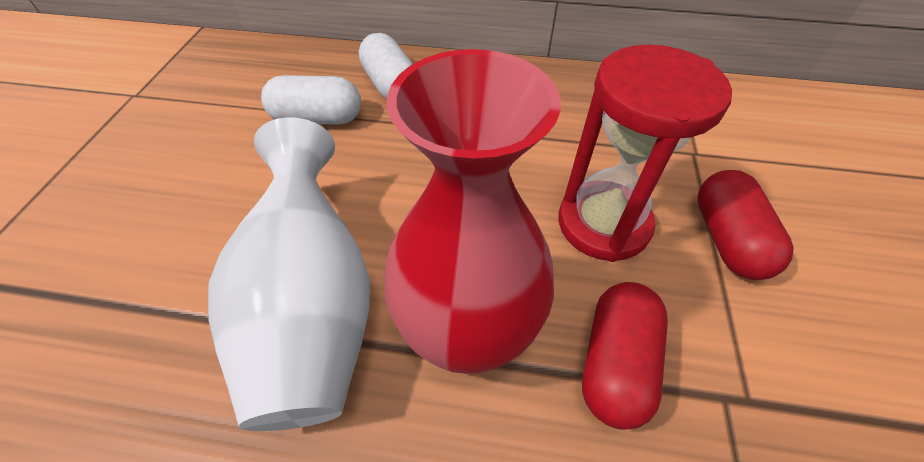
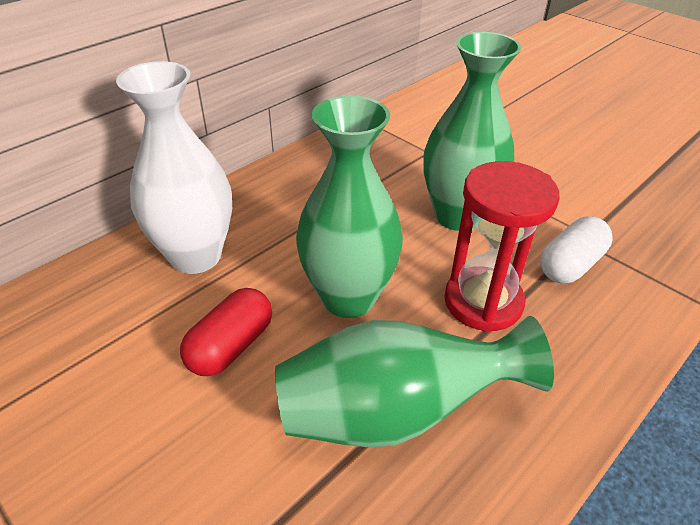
green vase: none = 0 -> [275,316,554,448] [296,95,403,318] [423,32,522,231] = 3
red capsule: [582,282,668,430] [697,170,794,280] = 2 -> [180,288,272,376] = 1
red vase: [384,49,561,374] = 1 -> none = 0
white capsule: [261,75,361,125] [359,33,413,100] = 2 -> [540,216,613,284] = 1

